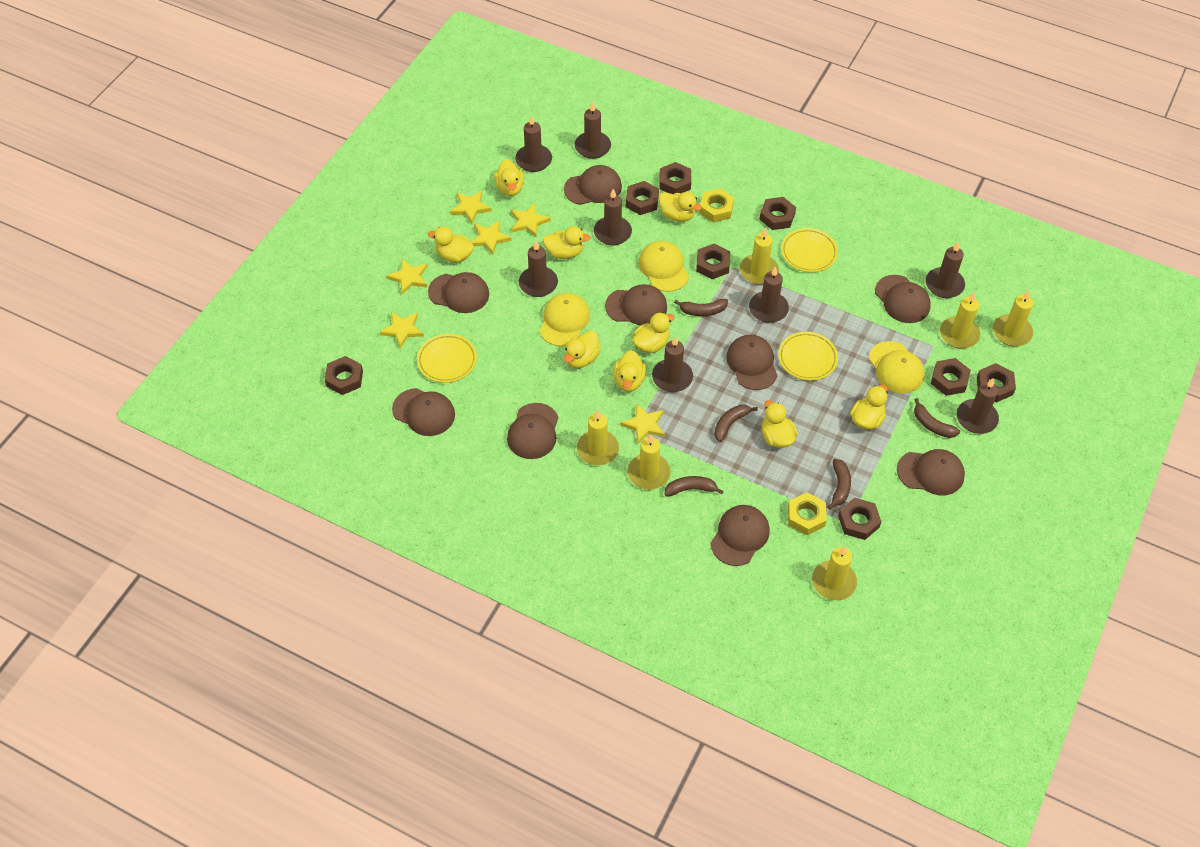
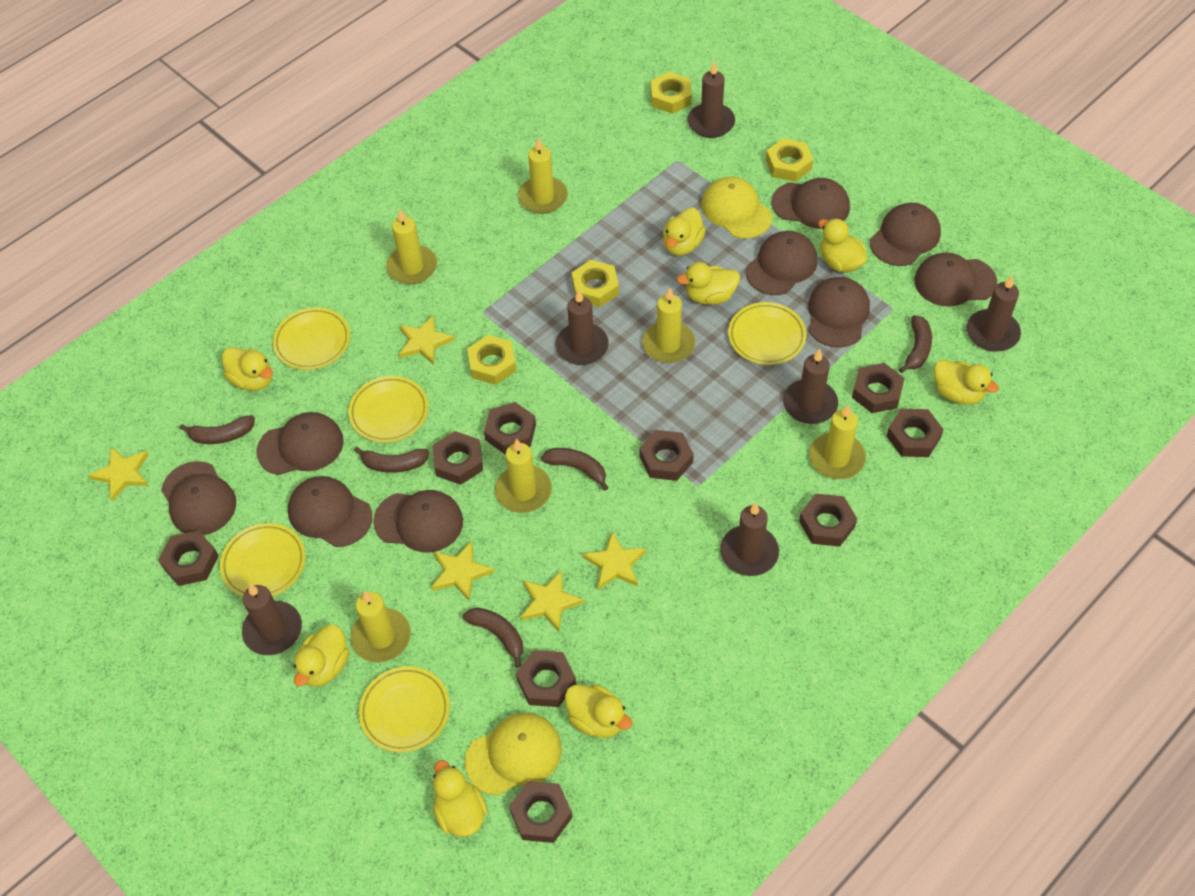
brown candle: [515,115,552,172] [519,241,558,297] [575,102,611,159] [594,189,632,246] [652,336,693,392] [749,266,789,323] [926,242,965,298] [957,379,999,434] = 8 -> [242,584,302,655] [556,290,609,365] [687,61,735,138] [720,503,779,576] [783,349,838,424] [967,276,1021,352] = 6
brown nut: [325,356,363,395] [626,181,659,215] [660,162,691,194] [696,243,730,279] [759,197,796,230] [838,498,882,540] [931,358,971,396] [977,363,1016,403] = 8 -> [158,530,219,586] [433,431,483,485] [484,402,536,454] [509,781,572,843] [516,650,576,707] [639,430,694,481] [799,494,857,547] [852,363,905,413] [887,409,944,457] = 9
yellow cap: [540,293,590,346] [639,241,689,292] [869,341,925,393] = 3 -> [465,713,562,796] [701,177,773,238] = 2
yellow duck: [428,226,474,263] [494,160,524,196] [543,226,591,259] [564,331,601,368] [613,350,646,392] [633,312,674,353] [658,192,702,222] [762,400,798,448] [850,384,888,430] = 9 -> [222,347,273,391] [293,625,350,687] [433,760,488,837] [565,684,633,738] [663,207,706,256] [677,262,740,305] [818,218,867,272] [934,360,999,405] = 8
yellow nut: [699,188,734,223] [788,492,827,535] = 2 -> [467,335,516,385] [572,260,619,307] [651,72,692,114] [766,138,813,182] = 4
yellow plate: [417,334,477,383] [778,332,838,381] [781,228,838,272] = 3 -> [220,523,306,597] [273,307,350,370] [348,376,429,443] [359,666,450,752] [728,302,806,365] = 5
yellow star: [379,312,424,348] [386,258,428,295] [450,191,492,224] [471,220,512,255] [511,203,551,238] [620,403,665,444] = 6 -> [88,447,149,502] [399,315,455,365] [431,541,494,601] [521,570,584,632] [582,531,646,590] = 5

